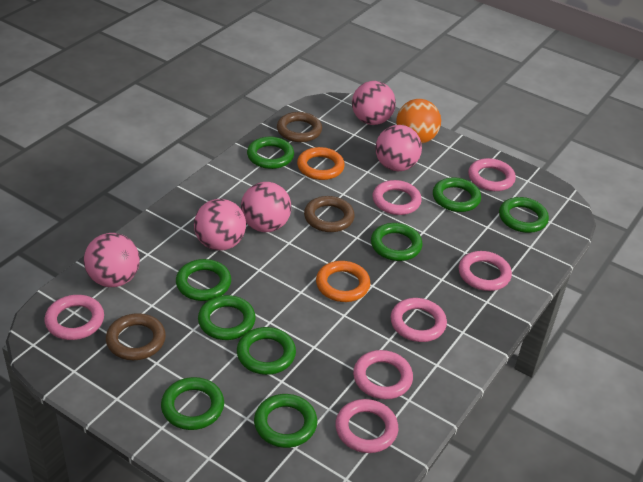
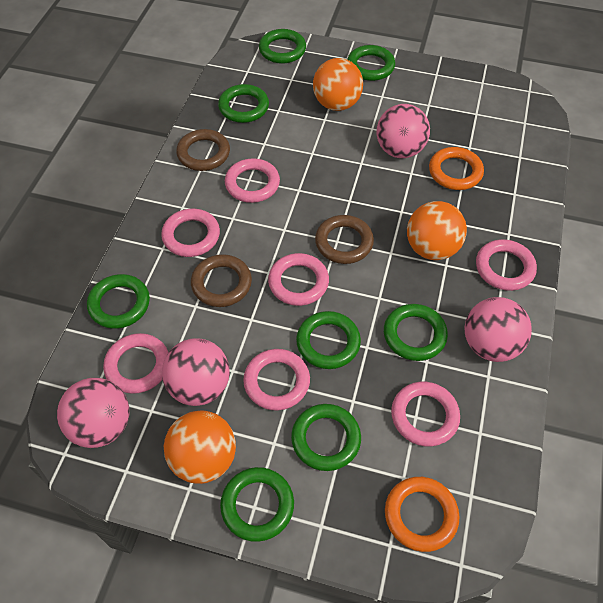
green ring: [161,377,224,430] [176,259,231,301] [198,295,256,340] [237,327,296,375] [247,137,294,169] [254,394,317,448] [371,223,423,261] [433,177,481,212] [499,197,549,233] = 9 -> [87,274,150,329] [218,84,269,123] [220,467,294,542] [259,29,306,64] [291,404,361,471] [296,311,361,369] [347,45,395,81] [384,304,448,361] = 8
orange ball: [396,99,441,143] = 1 -> [164,411,236,484] [313,58,363,111] [407,201,467,260] = 3
pink ball: [84,233,140,287] [194,199,246,251] [241,182,291,232] [352,81,396,125] [375,125,422,171] = 5 -> [57,378,129,448] [162,338,230,406] [377,104,430,158] [464,297,532,362] = 4

